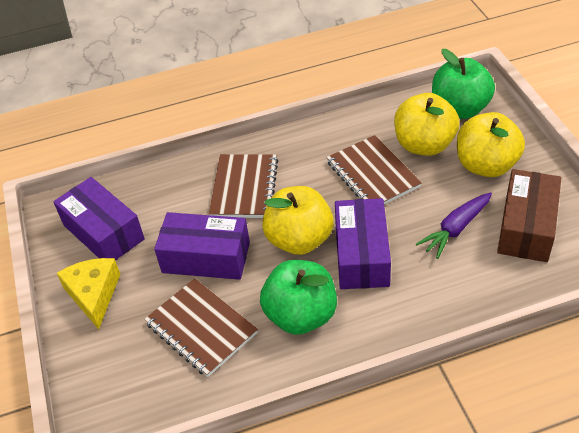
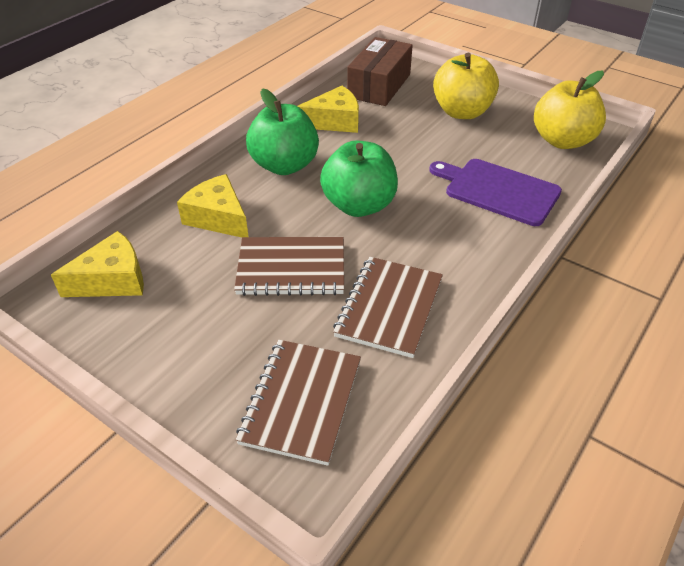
purple box: [53,177,145,261] [154,212,250,280] [335,198,391,289] = 3 -> none = 0
purple carrot: [416,192,492,259] = 1 -> none = 0
purple cutting board: none = 0 -> [429,159,562,226] = 1
yellow apple: [262,186,334,255] [394,93,459,156] [457,112,525,177] = 3 -> [433,53,499,119] [534,71,606,149] = 2
yellow cheese: [57,258,120,329] = 1 -> [51,231,144,297] [177,174,249,238] [297,86,359,133] = 3

